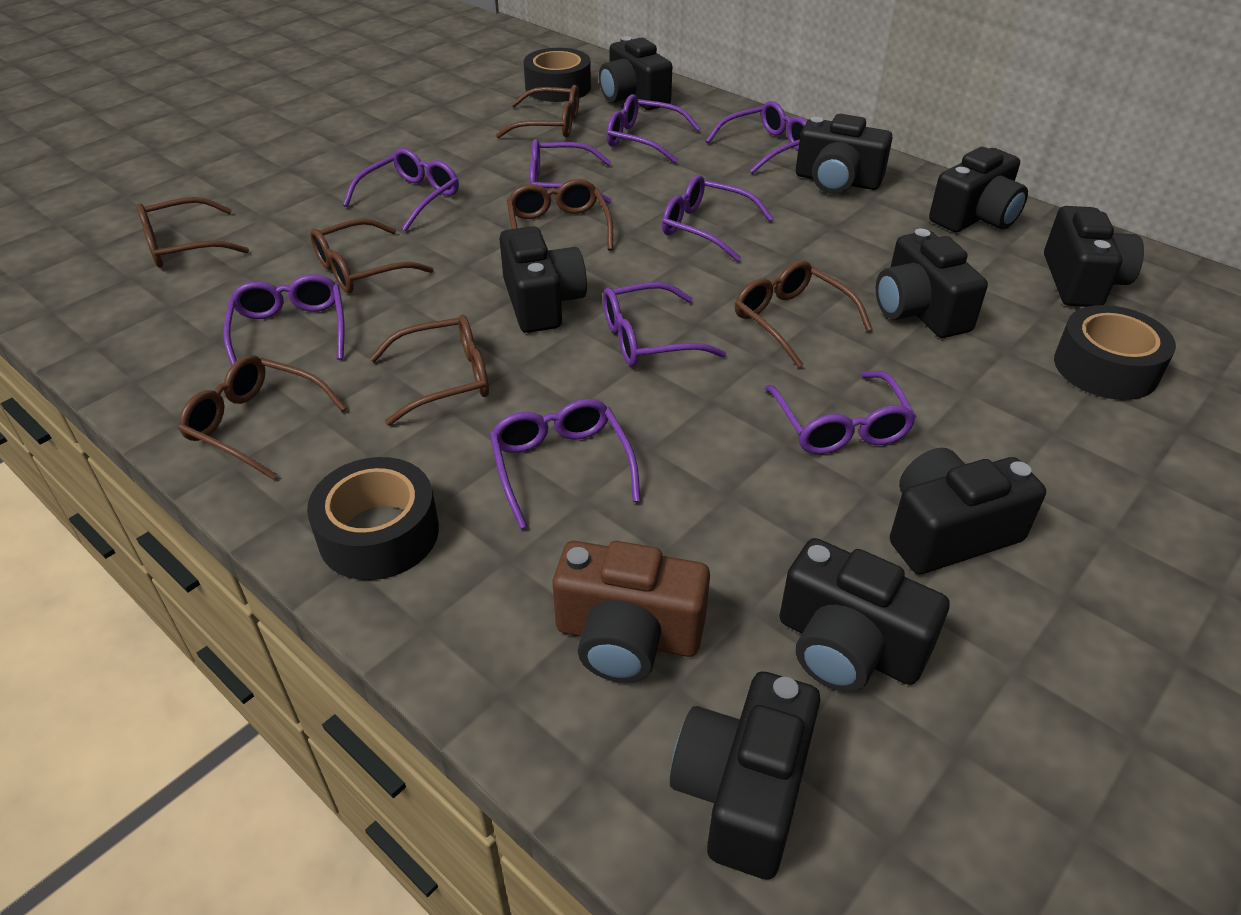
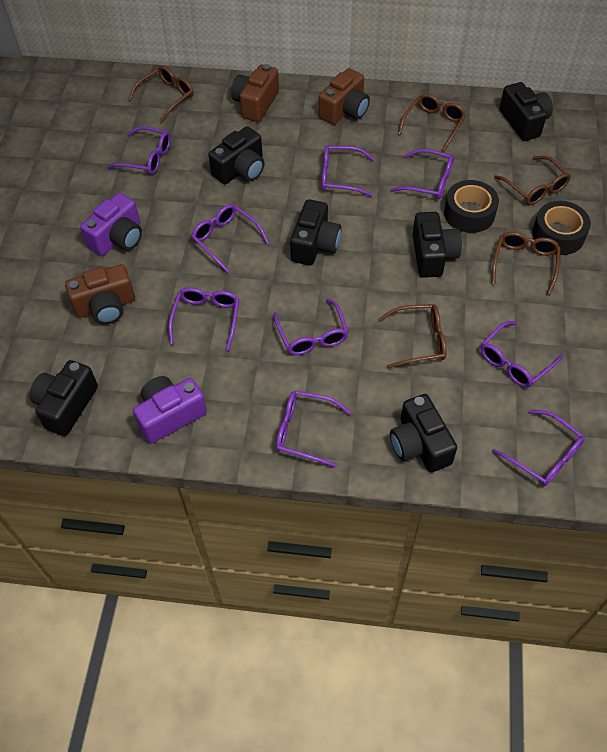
black camera: [500,226,587,333] [599,36,672,110] [670,672,820,880] [780,538,949,692] [796,114,893,194] [876,228,988,338] [890,448,1046,574] [929,147,1028,232] [1044,206,1144,307] = 9 -> [30,360,98,436] [208,127,265,184] [290,199,341,265] [390,394,457,472] [412,212,462,278] [499,82,553,141] = 6
black tape: [307,457,439,580] [524,48,591,102] [1054,305,1176,400] = 3 -> [444,180,499,233] [532,201,591,255] = 2
brown camera: [553,541,710,683] = 1 -> [65,264,135,324] [231,64,279,122] [319,68,370,125] = 3
brown glasses: [137,197,249,268] [178,355,346,479] [310,219,434,293] [369,315,489,426] [496,85,579,138] [507,179,613,251] [735,260,872,368] = 7 -> [128,66,194,123] [378,304,446,368] [398,94,466,152] [492,232,560,295] [494,156,571,205] = 5
purple camera: none = 0 -> [80,193,142,256] [133,376,207,444] = 2

